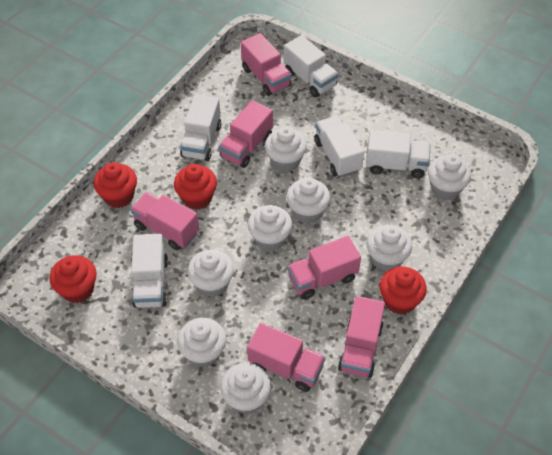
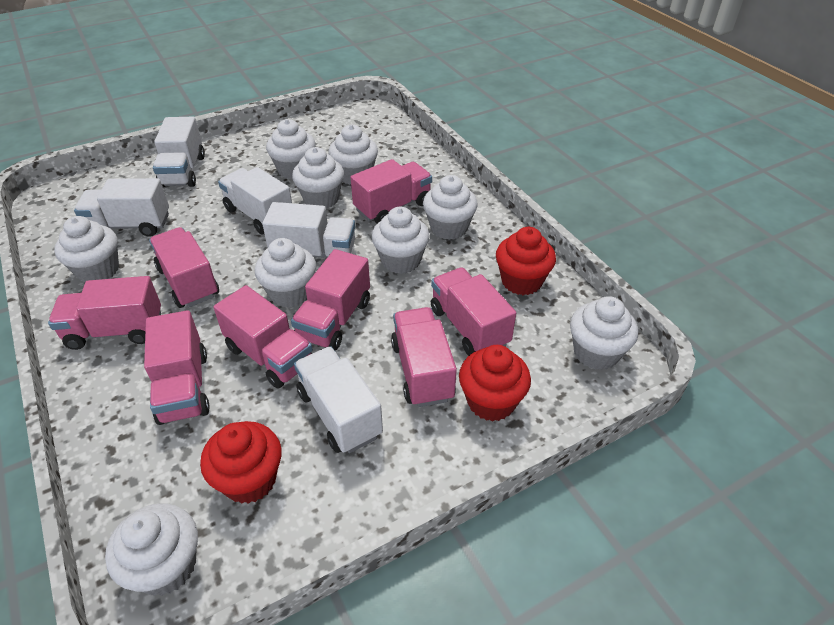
pink truck: [130,192,199,250] [219,100,273,168] [241,33,292,96] [247,323,325,392] [287,236,361,300] [338,296,385,378] = 6 -> [48,276,161,350] [144,310,210,425] [149,227,219,308] [213,285,313,389] [291,249,370,351] [350,159,432,223] [391,307,457,407] [431,267,516,356] = 8
red cupcake: [49,255,97,303] [94,162,137,208] [174,164,217,210] [380,266,427,315] = 4 -> [200,421,282,504] [459,345,531,422] [496,227,556,295] = 3
white cupcake: [177,318,226,367] [188,249,234,297] [221,363,271,414] [248,205,292,251] [265,127,307,172] [286,178,330,224] [367,225,412,271] [428,154,471,200] = 8 -> [54,216,119,282] [105,503,198,596] [255,238,316,307] [266,119,316,179] [292,147,344,208] [328,125,378,185] [372,207,429,274] [423,175,478,240] [570,296,638,370] = 9

